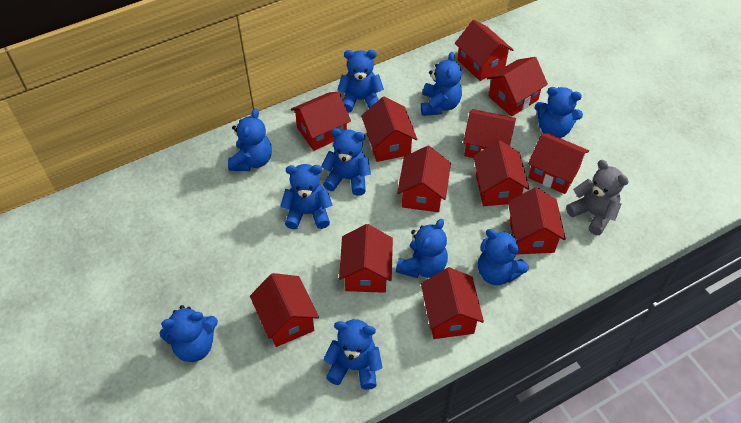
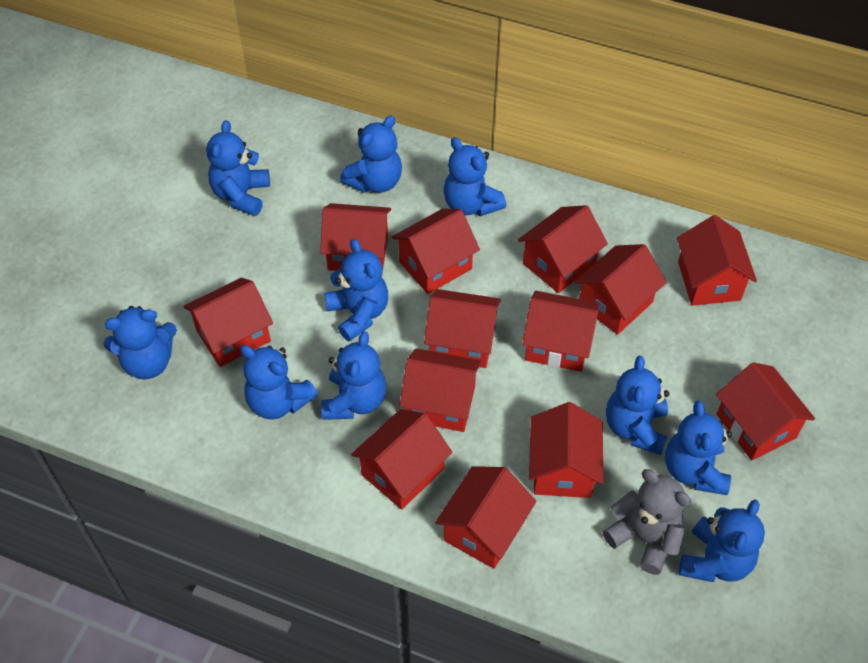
red house: [250,273,319,347] [291,92,351,151] [339,224,393,293] [361,97,417,162] [397,146,451,212] [421,267,484,339] [455,20,513,81] [463,109,516,158] [473,140,530,206] [487,57,548,117] [508,187,566,254] [528,133,589,194] = 12 -> [183,278,273,367] [320,203,391,271] [351,409,453,510] [392,209,480,294] [399,348,481,432] [424,289,501,368] [435,466,537,569] [518,205,608,293] [522,291,600,372] [529,402,603,498] [574,244,666,335] [677,215,757,306] [716,362,815,461] = 13

